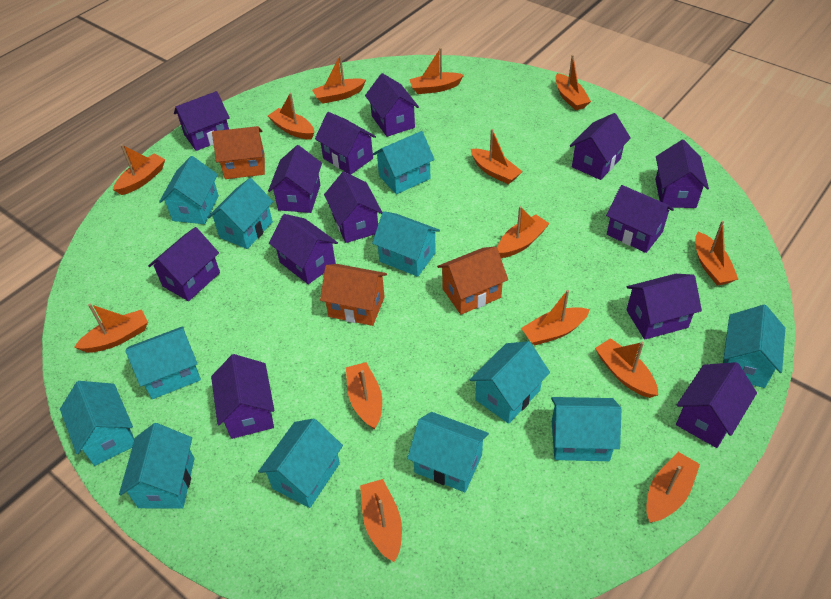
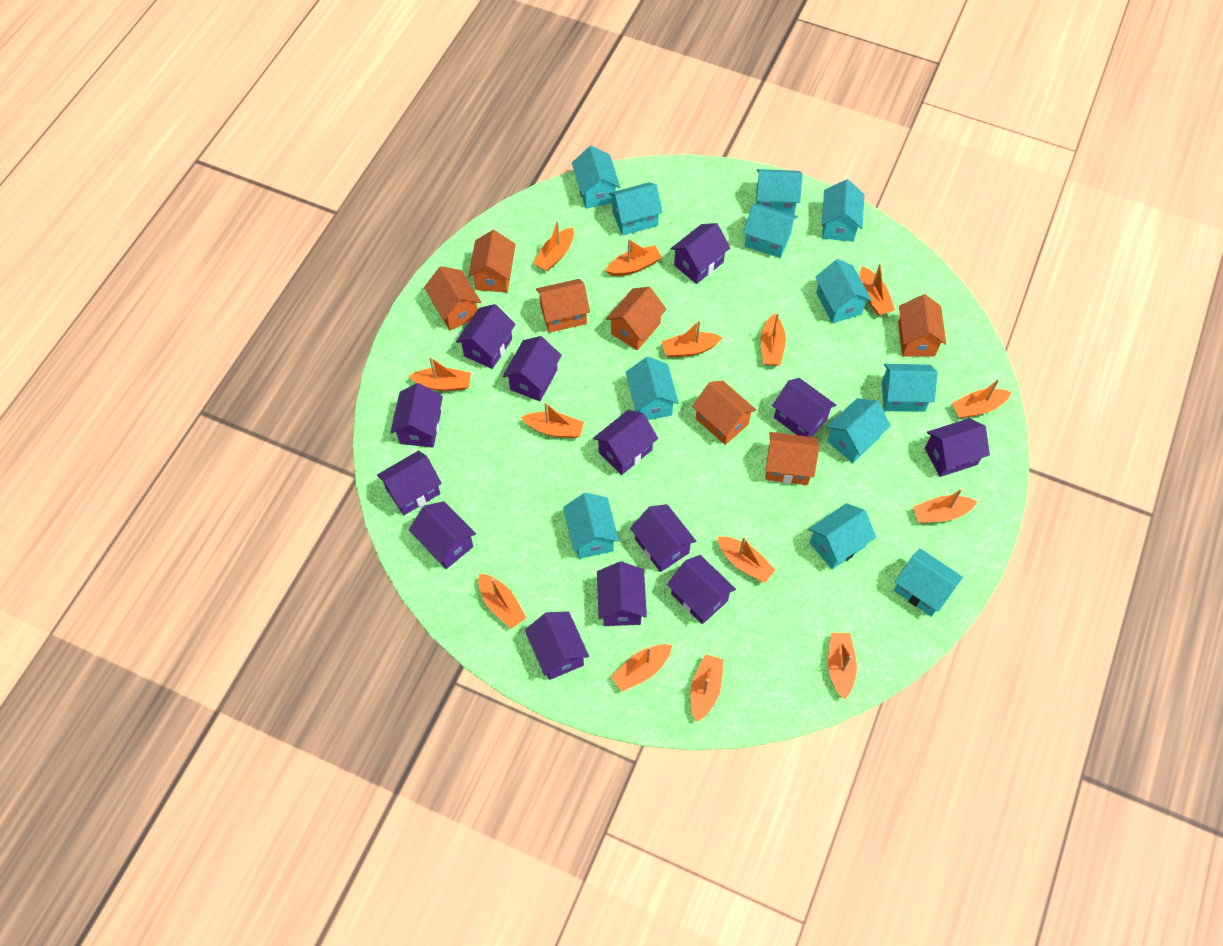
orange house: [212,126,265,179] [320,264,387,326] [437,246,508,314] = 3 -> [424,266,481,331] [468,230,516,293] [536,279,590,333] [606,287,667,350] [692,380,756,445] [765,432,819,485] [898,294,946,357] = 7

